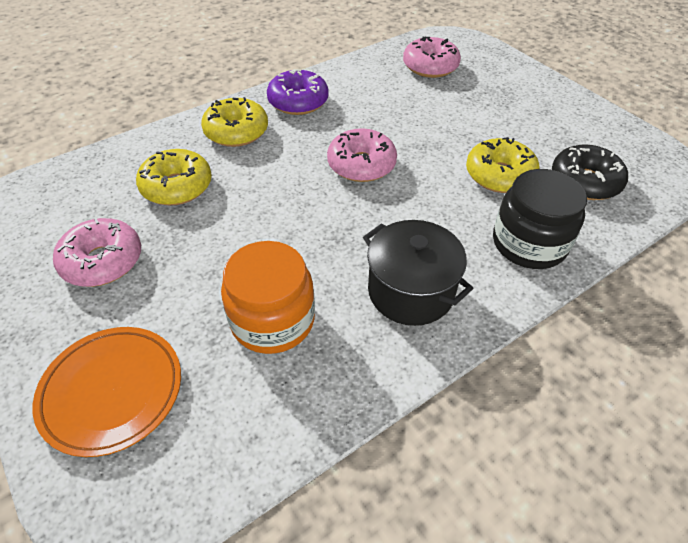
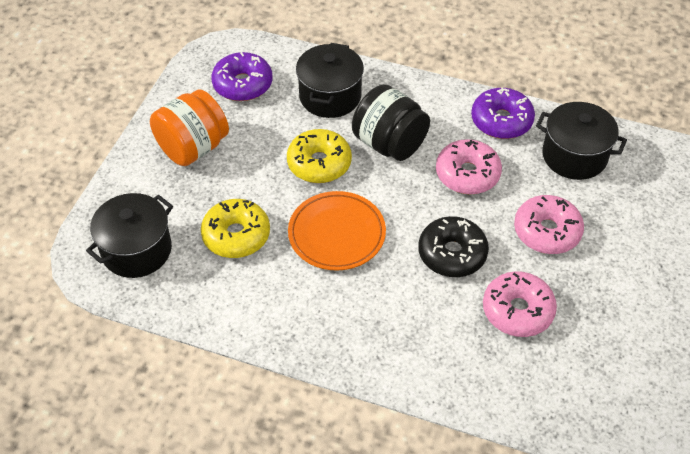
black pot: [363,220,473,326] = 1 -> [86,193,173,278] [296,43,364,118] [536,102,627,180] = 3
purple donut: [267,69,329,115] = 1 -> [211,52,273,101] [471,88,535,139] = 2
yellow donut: [136,149,212,205] [201,97,268,147] [466,137,540,193] = 3 -> [201,199,270,258] [287,129,352,183] = 2

